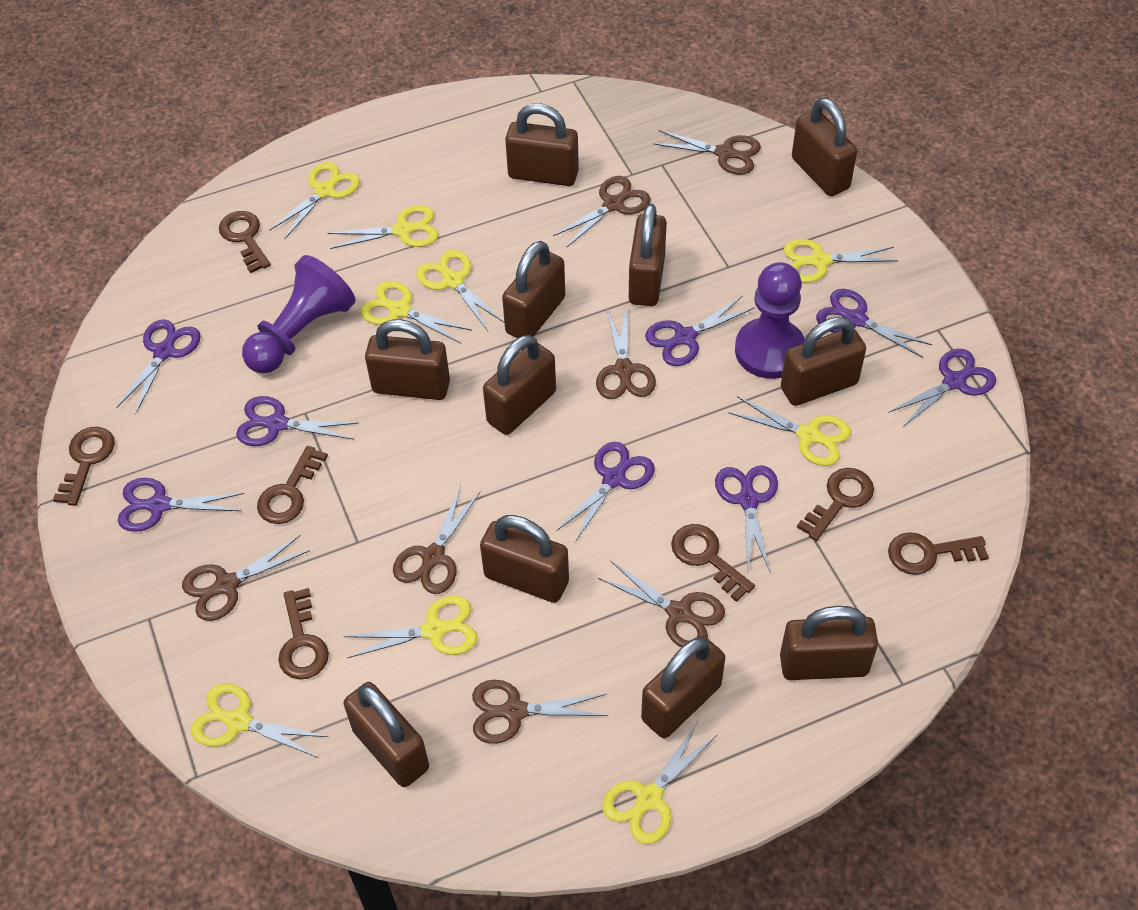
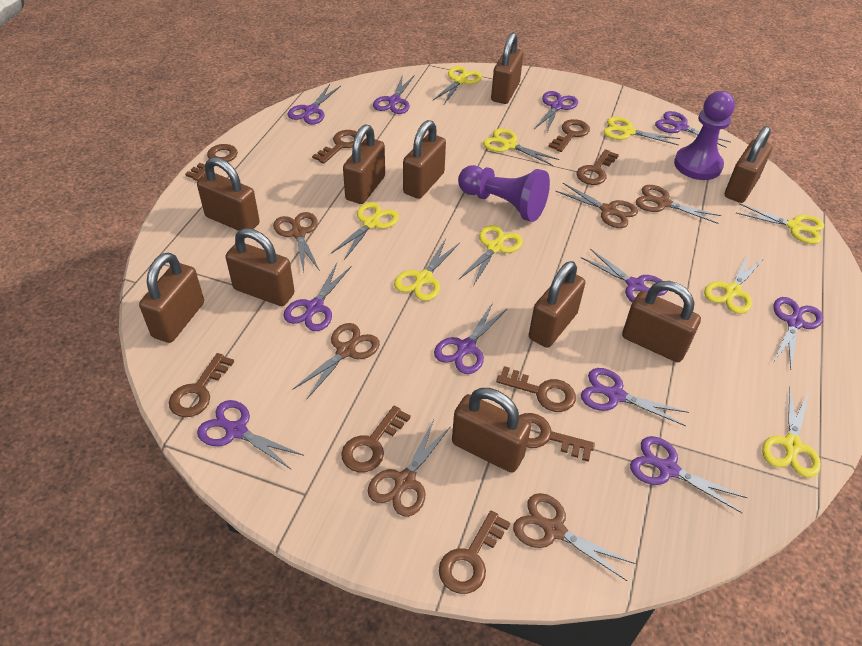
brown key: [53,427,115,506] [219,211,271,273] [257,446,328,524] [278,588,329,680] [671,524,755,602] [797,468,874,541] [888,532,989,575] = 7 -> [169,353,234,417] [185,144,238,181] [312,130,357,164] [341,405,411,472] [439,511,510,594] [496,366,576,412] [519,413,595,462] [548,119,590,152] [576,149,619,185] = 9
brown padlock: [343,682,429,787] [365,319,450,400] [480,515,569,603] [483,335,556,435] [502,241,565,338] [505,103,579,186] [629,204,667,306] [641,636,725,738] [780,606,878,680] [781,317,866,406] [792,98,857,196] = 11 -> [139,253,204,343] [197,157,260,231] [226,228,295,306] [343,125,385,204] [403,120,446,199] [452,388,531,473] [491,32,523,104] [529,261,585,348] [622,281,701,362] [724,126,772,203] = 10
brown scissors: [182,535,310,621] [393,486,481,594] [472,680,608,744] [553,176,651,248] [596,306,656,399] [598,560,725,648] [653,130,761,175] = 7 -> [273,212,320,273] [292,323,380,400] [368,420,451,517] [513,493,635,581] [555,183,638,228] [636,185,722,224] = 6
purple scissors: [116,319,201,414] [118,478,244,532] [236,396,359,446] [556,442,655,542] [645,296,755,366] [715,465,778,571] [816,289,932,358] [888,349,996,428] = 8 -> [197,400,304,470] [283,263,352,331] [287,84,341,124] [373,74,414,114] [434,303,508,374] [534,91,578,132] [580,249,668,303] [581,368,689,426] [630,436,748,513] [655,111,731,148] [773,297,823,369] = 11

